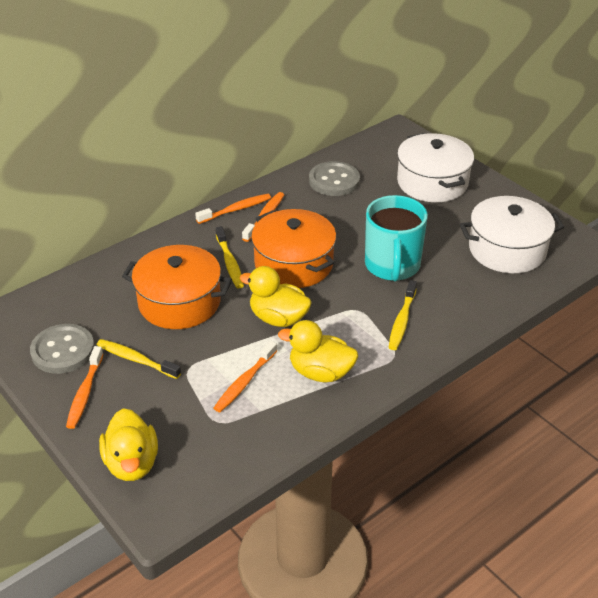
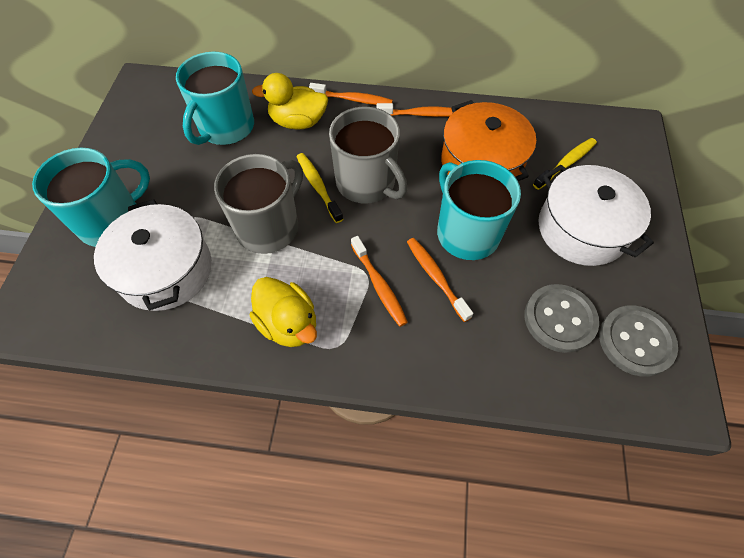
grey mug: none = 0 -> [214,154,303,254] [329,107,408,204] = 2
orange pot: [122,245,232,329] [251,209,336,288] = 2 -> [441,100,536,181] = 1
turquoise mug: [365,195,428,281] = 1 -> [32,148,150,247] [176,52,254,145] [437,160,521,260] = 3
yellow duck: [99,408,158,481] [239,266,312,327] [278,320,358,382] = 3 -> [250,277,317,347] [252,73,328,130] = 2
yellow toothbrush: [97,339,181,379] [216,226,244,289] [388,280,417,350] = 3 -> [297,153,343,223] [533,138,597,190] = 2

